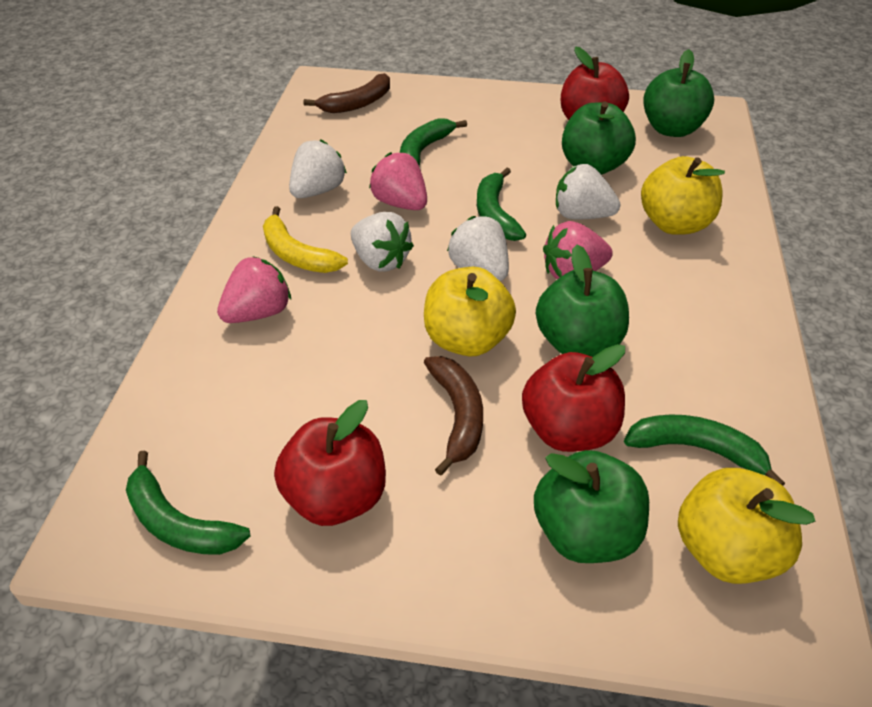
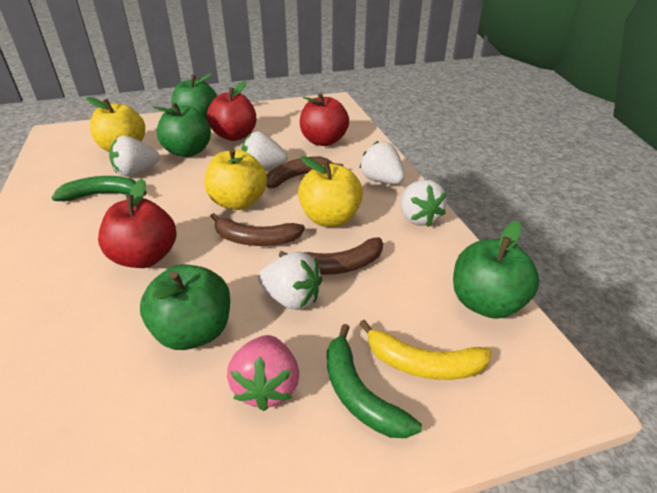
brown banana: [304,73,390,113] [424,356,483,476] = 2 -> [210,213,305,246] [266,156,343,188] [279,237,383,275] = 3
green banana: [126,450,251,555] [400,118,467,166] [477,168,526,241] [624,415,785,486] = 4 -> [51,176,147,201] [327,324,422,438] = 2
pink strawberry: [217,256,291,323] [369,152,427,210] [543,221,613,279] = 3 -> [227,335,299,411] = 1
white strawberry: [289,139,347,198] [351,212,414,272] [447,216,509,281] [556,164,620,219] = 4 -> [109,136,160,176] [241,131,288,170] [258,252,322,310] [359,141,405,184] [401,180,447,226] = 5

